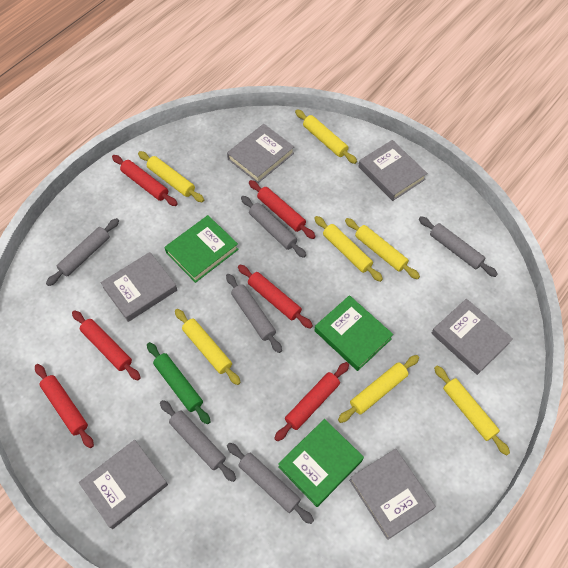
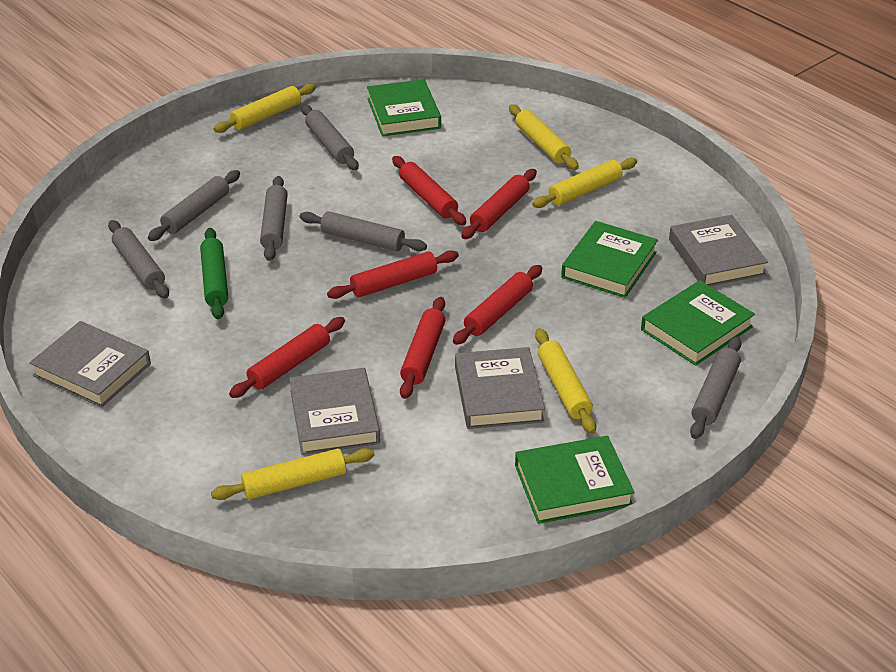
green book: [164,215,239,283] [278,419,364,507] [315,295,393,371] = 3 -> [367,79,441,136] [515,436,635,524] [561,221,658,298] [641,280,755,366] = 4
grey book: [79,440,168,529] [101,252,177,322] [227,124,294,183] [349,449,436,540] [358,140,427,201] [431,299,513,375] = 6 -> [29,321,151,408] [289,368,380,455] [455,347,545,429] [669,215,768,286] = 4
yellow rolling pin: [138,151,204,202] [175,309,241,385] [295,109,357,164] [314,216,383,282] [338,355,419,423] [345,218,420,279] [434,366,510,455] = 7 -> [211,448,375,500] [214,83,316,133] [509,104,579,170] [532,158,637,208] [535,328,596,434] = 5

